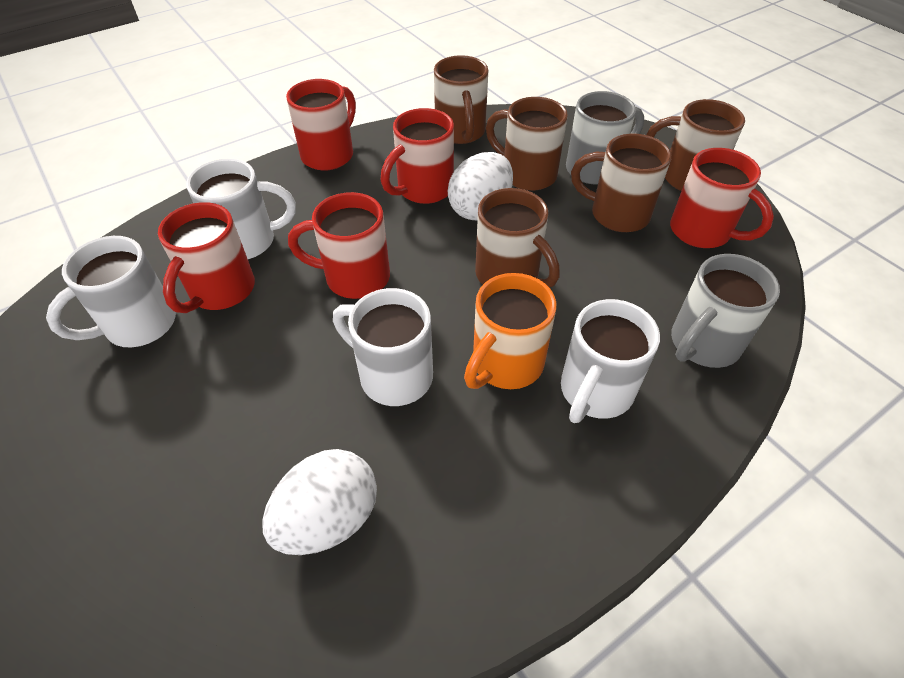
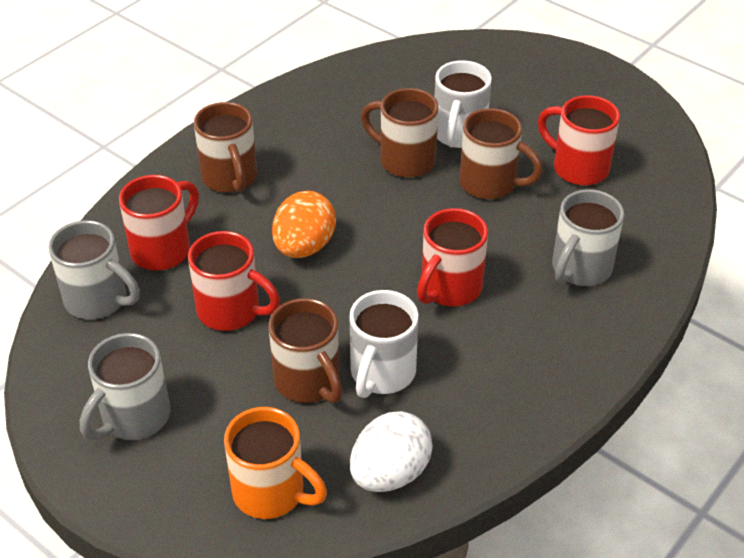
brown mug: [434,55,488,144] [475,188,560,288] [486,97,568,191] [571,134,671,232] [646,99,745,191] = 5 -> [194,102,257,193] [269,298,342,403] [361,88,438,178] [460,108,543,199] = 4
grey mug: [566,91,644,185] [671,254,780,368] = 2 -> [49,220,140,319] [80,333,170,440] [552,189,624,286] = 3
orange egg: none = 0 -> [272,191,336,258] = 1
red mug: [158,202,255,313] [286,79,356,170] [288,192,390,299] [381,108,454,204] [670,148,774,248] = 5 -> [119,175,199,271] [188,231,280,331] [417,208,488,306] [538,95,620,186] = 4
white egg: [262,449,377,555] [448,152,513,221] = 2 -> [350,411,433,492] = 1
white mug: [46,236,176,347] [186,159,296,259] [333,288,433,406] [561,299,660,423] = 4 -> [350,290,418,398] [434,60,492,148] = 2

